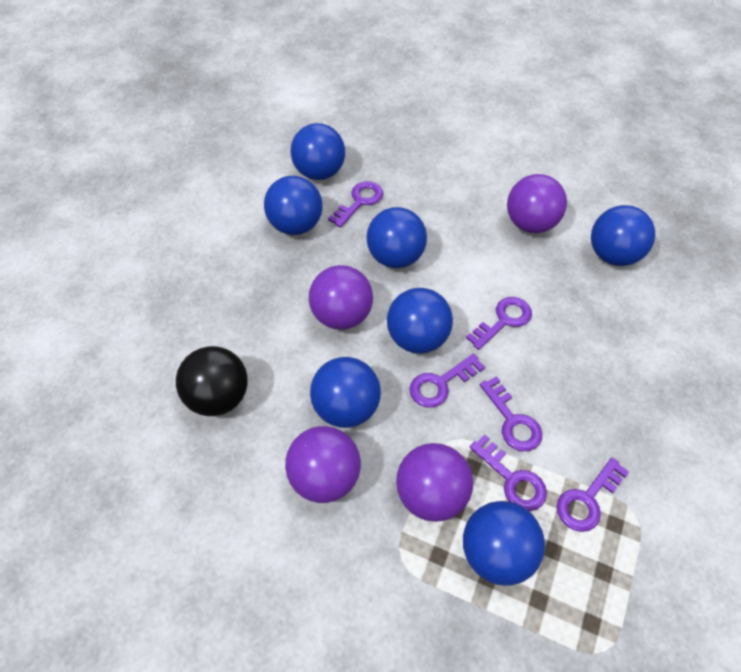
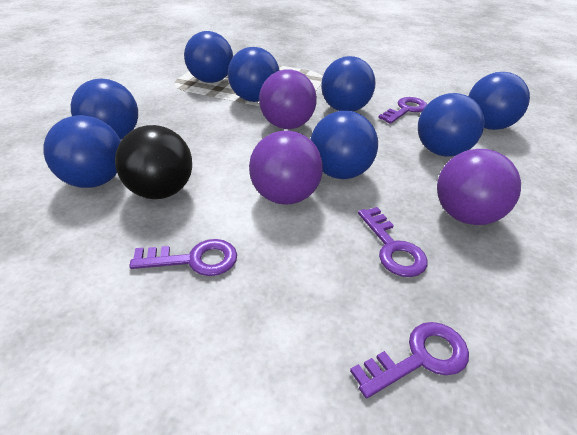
blue ball: [264,176,323,235] [290,123,345,180] [310,357,381,428] [366,207,427,268] [387,288,453,354] [463,501,545,586] [591,205,656,266] = 7 -> [43,115,121,188] [71,78,138,140] [184,31,233,83] [228,47,280,102] [310,111,378,179] [321,56,375,111] [418,93,485,157] [469,72,530,130] = 8
purple ball: [285,426,361,503] [309,265,373,330] [396,443,473,522] [507,174,567,233] = 4 -> [249,131,323,205] [259,69,317,129] [437,149,521,225] = 3
purple key: [328,181,383,228] [409,354,485,408] [466,297,532,350] [470,434,547,511] [480,376,542,451] [557,458,629,532] = 6 -> [129,239,237,276] [350,322,469,399] [358,207,428,277] [378,97,427,124] = 4

